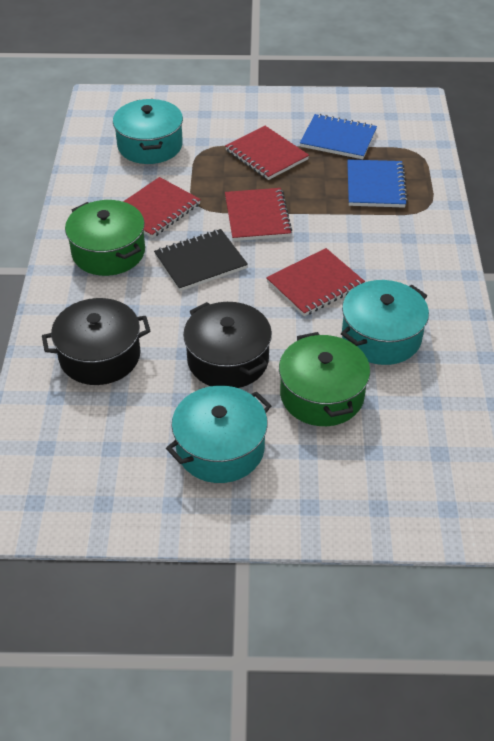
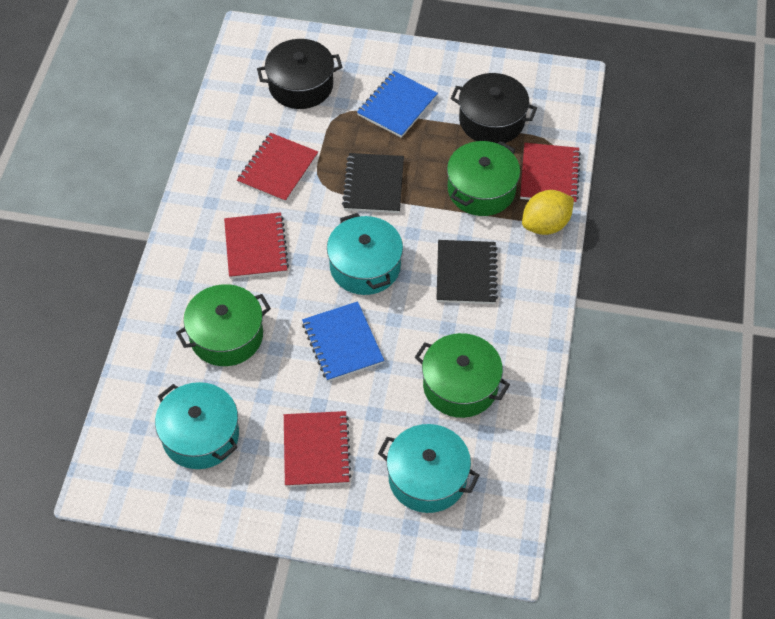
black notebook: [154,229,248,291] = 1 -> [342,153,404,213] [437,240,498,304] = 2
green pot: [65,200,145,276] [279,332,370,426] = 2 -> [176,284,271,366] [415,333,510,418] [447,141,520,216] = 3
yellow lemon: none = 0 -> [522,190,574,235] = 1

